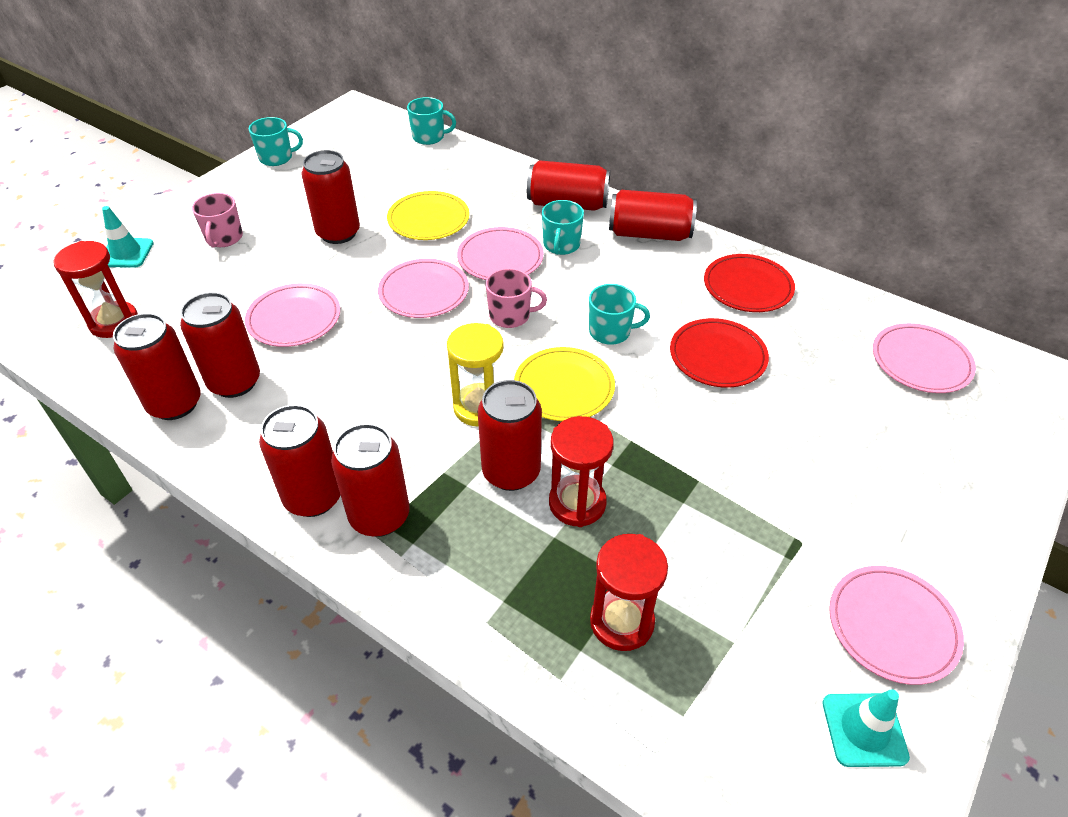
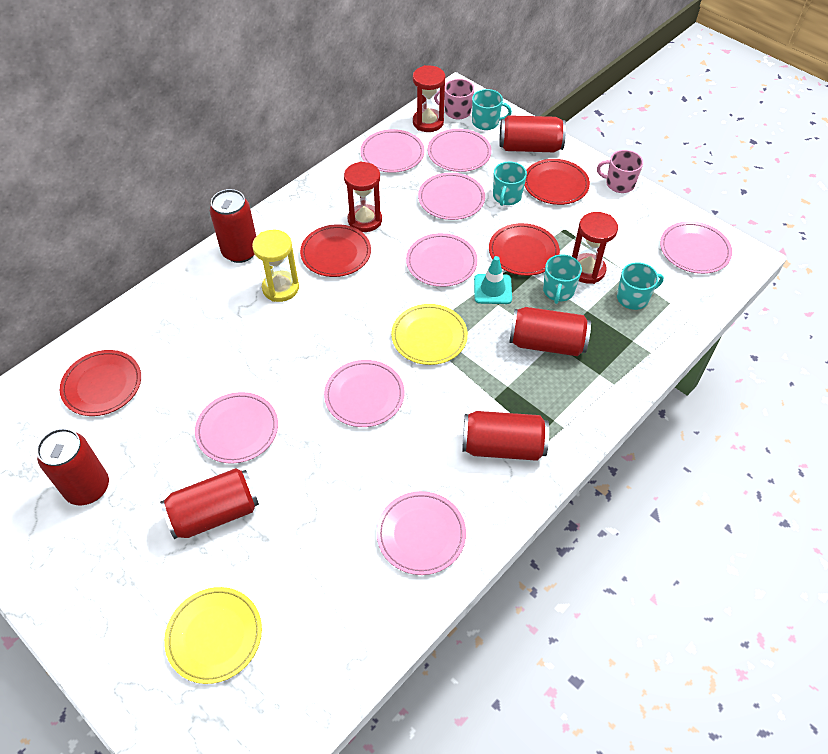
pink plate: [245,283,340,347] [378,259,469,318] [457,227,544,280] [829,566,964,685] [873,323,976,393] = 5 -> [195,392,278,464] [324,360,404,427] [360,129,424,173] [377,491,466,575] [406,233,478,287] [418,173,485,220] [427,129,492,172] [660,221,732,274] = 8
red can: [113,313,201,420] [180,292,260,398] [259,405,340,517] [302,150,360,244] [331,423,409,537] [478,380,542,491] [527,160,610,211] [609,190,697,241] = 8 -> [37,428,109,505] [160,468,259,539] [210,189,256,263] [462,411,549,461] [499,115,566,152] [509,307,591,356] = 6
red plate: [670,318,769,388] [704,254,795,312] = 2 -> [60,350,141,416] [300,224,371,277] [489,223,560,276] [524,159,590,205] = 4
turquoise traffic cone: [102,206,154,268] [822,689,910,767] = 2 -> [474,256,512,304] = 1

